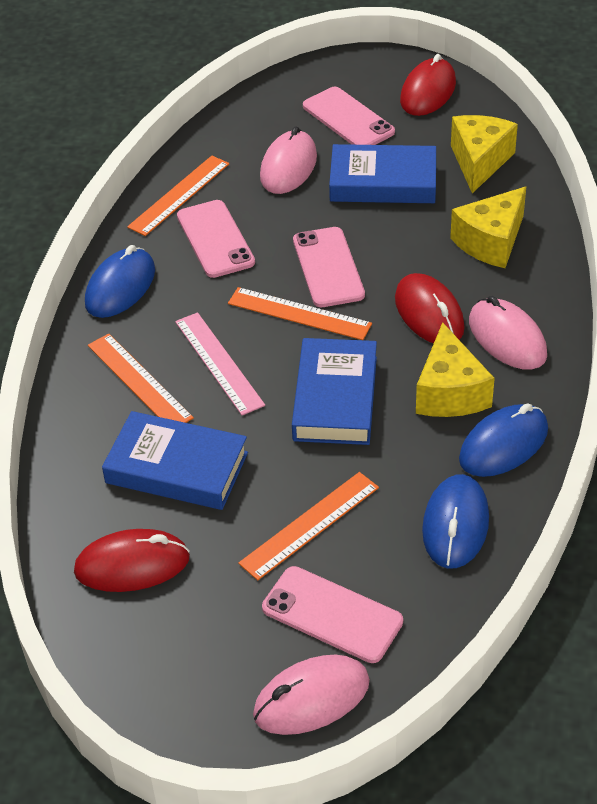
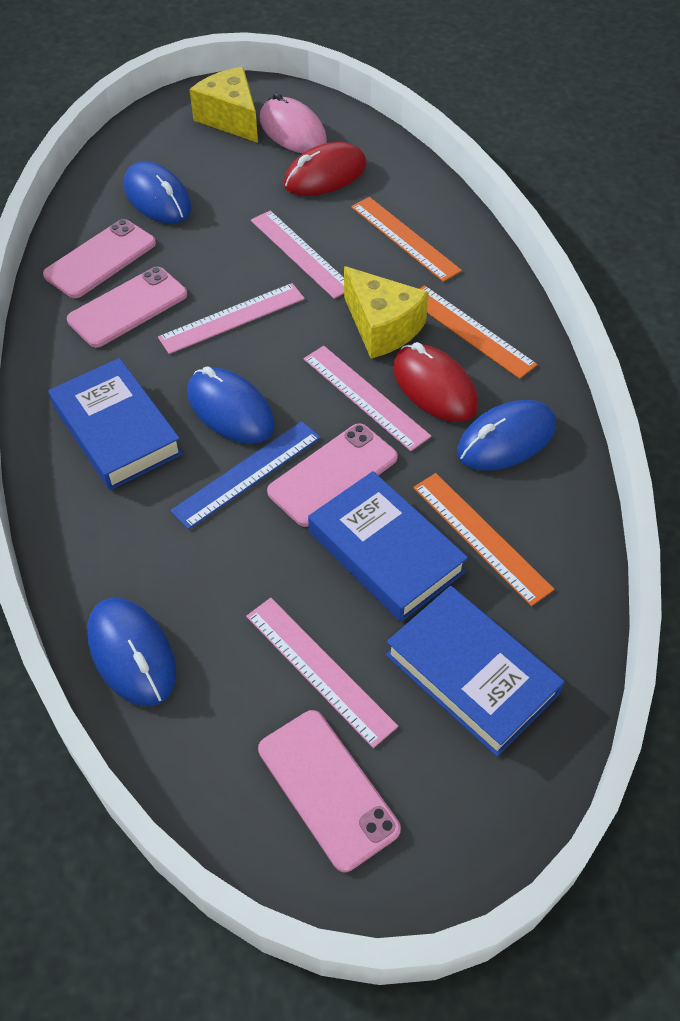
blue mouse: [85,245,155,318] [422,474,489,569] [459,403,548,477] = 3 -> [87,598,176,706] [124,161,192,224] [187,366,275,444] [457,400,556,471] = 4
blue ruler: none = 0 -> [170,421,321,530] = 1
orange ruler: [88,334,194,423] [127,156,229,236] [228,287,372,340] [238,472,379,580] = 4 -> [351,197,462,282] [413,473,554,606] [420,285,537,379] = 3
pink mouse: [253,655,370,735] [260,126,317,194] [469,296,547,370] = 3 -> [260,92,327,153] = 1
pink ruler: [175,312,265,415] = 1 -> [158,283,305,354] [246,598,398,748] [251,210,344,299] [304,346,431,451] = 4
red mouse: [74,529,190,592] [395,273,465,343] [400,54,456,116] = 3 -> [284,142,367,196] [393,342,478,422] = 2
yellow cheese: [416,322,495,417] [450,187,526,268] [451,115,518,193] = 3 -> [189,67,258,143] [344,266,429,359] = 2

